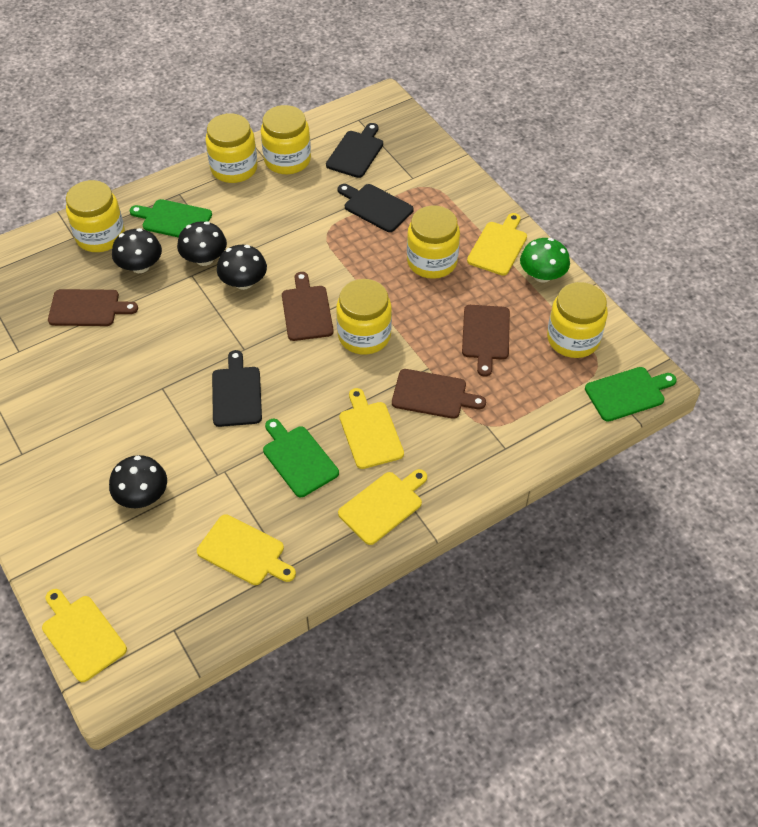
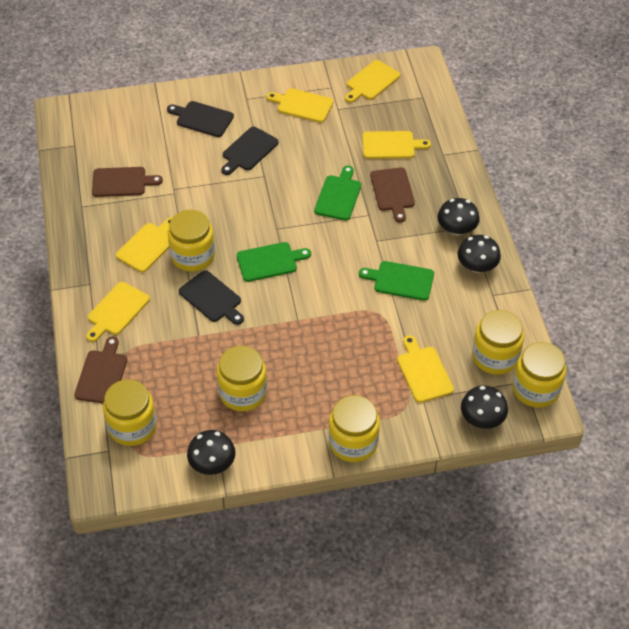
brown cutting board: [48,289,138,326] [282,272,334,341] [392,369,486,419] [462,305,510,377] = 4 -> [74,337,127,403] [92,167,163,197] [370,167,415,223] = 3
green mushroom: [520,238,570,283] = 1 -> none = 0
yellow cutting board: [42,589,127,682] [197,514,296,585] [338,469,427,545] [339,388,404,469] [467,213,527,276] = 5 -> [86,282,150,342] [116,217,173,272] [266,88,333,123] [345,60,400,103] [362,131,431,159] [397,335,454,403] = 6

